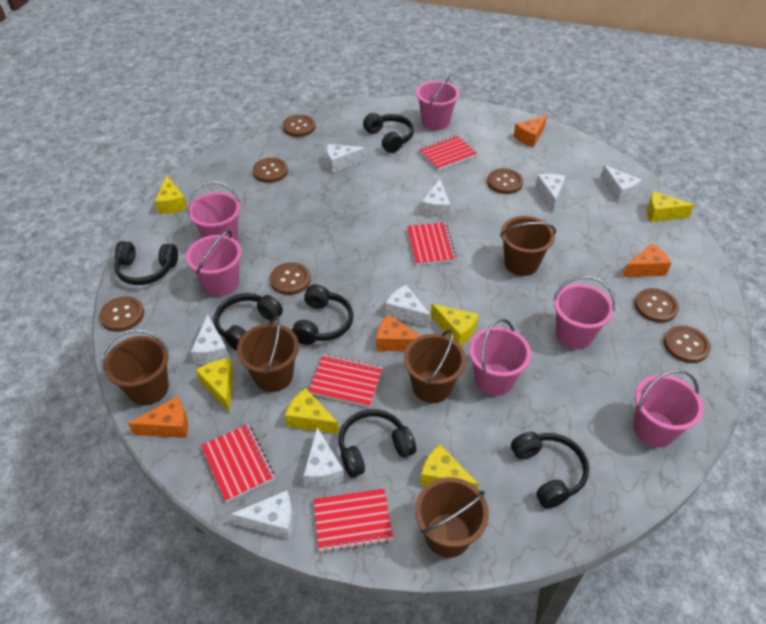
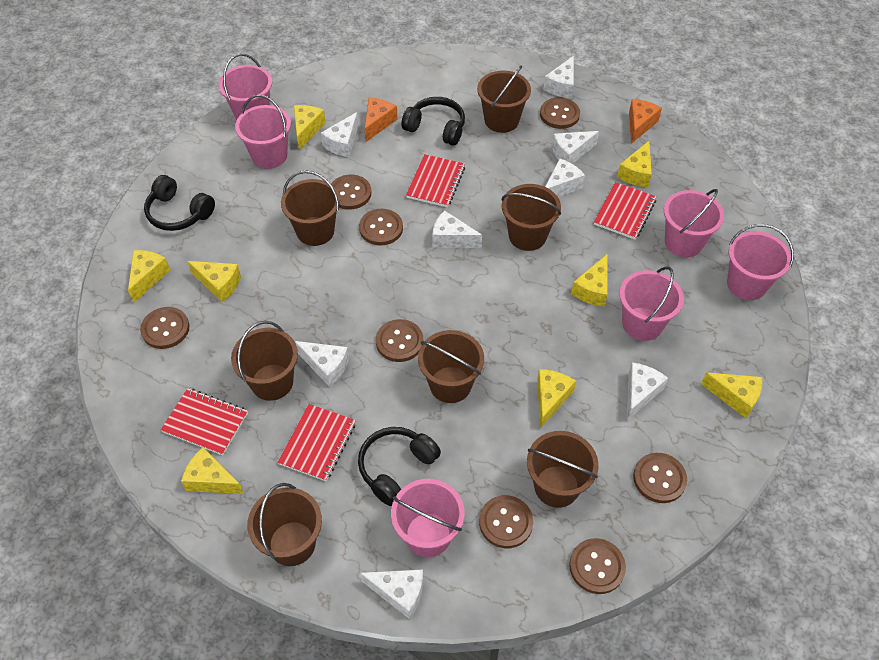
black headphones: [114,241,178,285] [214,293,283,351] [292,284,353,345] [339,409,416,478] [363,113,414,153] [511,432,589,509] = 6 -> [144,175,215,231] [358,427,441,506] [401,97,465,146] = 3
brown bucket: [101,329,169,406] [237,316,299,392] [404,330,466,403] [415,477,489,558] [500,216,556,276] = 5 -> [231,321,298,401] [247,483,322,566] [281,170,340,246] [418,330,484,403] [477,65,531,133] [502,184,561,251] [527,431,599,508] = 7
brown button: [99,296,144,332] [253,158,288,183] [270,262,311,295] [283,115,315,137] [487,168,523,194] [634,288,679,323] [664,325,711,363] = 7 -> [140,307,189,349] [331,175,371,210] [359,209,403,245] [376,319,423,362] [479,495,533,548] [540,98,580,129] [569,538,626,594] [633,453,687,503] = 8
orange cheese: [128,396,188,438] [376,314,420,351] [514,115,547,147] [622,243,671,277] = 4 -> [365,98,398,142] [629,99,662,144] = 2
red notebook: [201,424,274,502] [309,354,383,407] [313,489,393,553] [407,222,457,265] [419,136,477,170] = 5 -> [161,388,248,455] [278,404,356,481] [406,154,465,207] [594,182,657,239] = 4
yellow cheese: [155,176,187,214] [196,358,234,413] [285,388,339,434] [420,444,479,489] [431,304,479,346] [647,191,694,222] = 6 -> [128,250,170,303] [181,447,244,494] [187,261,241,302] [294,105,326,150] [537,369,576,428] [571,255,608,307] [617,141,652,187] [701,373,762,418] = 8

